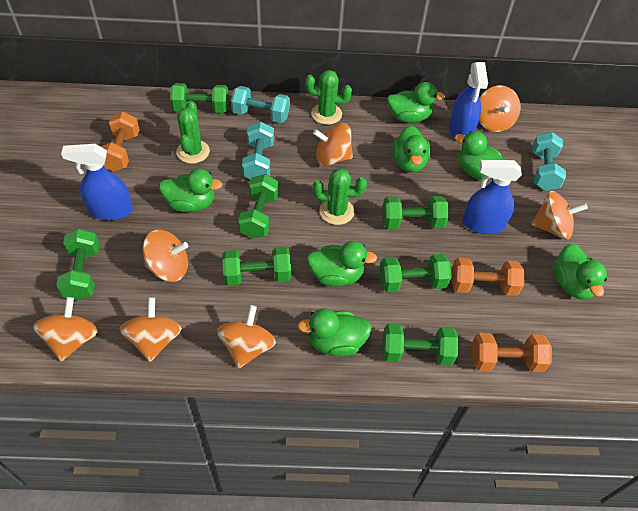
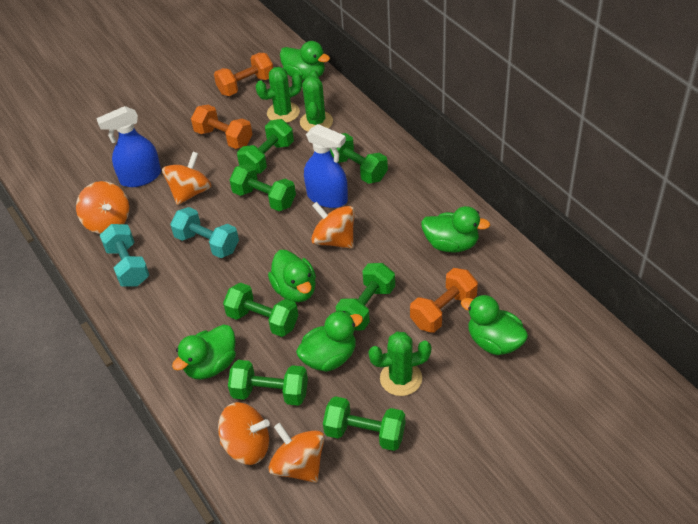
blue spray bottle: [61,144,133,221] [449,62,488,138] [463,160,522,234] = 3 -> [96,106,161,187] [304,124,348,208] = 2
green duck: [159,169,223,212] [298,308,372,357] [307,241,377,287] [387,82,445,123] [392,125,431,173] [455,131,506,180] [553,244,607,300] = 7 -> [172,324,236,380] [268,250,316,302] [280,41,330,80] [296,311,363,372] [421,206,490,253] [461,295,528,355] = 6
orange spinning top: [33,297,98,361] [120,297,182,362] [143,230,188,282] [217,305,276,368] [313,123,353,166] [479,85,521,132] [531,191,588,239] = 7 -> [76,181,129,234] [162,152,211,205] [218,402,270,465] [269,423,324,483] [311,202,355,249] = 5
turquoise dumbbell: [231,86,290,123] [242,122,274,179] [532,132,566,191] = 3 -> [100,224,149,287] [170,207,239,258] = 2

